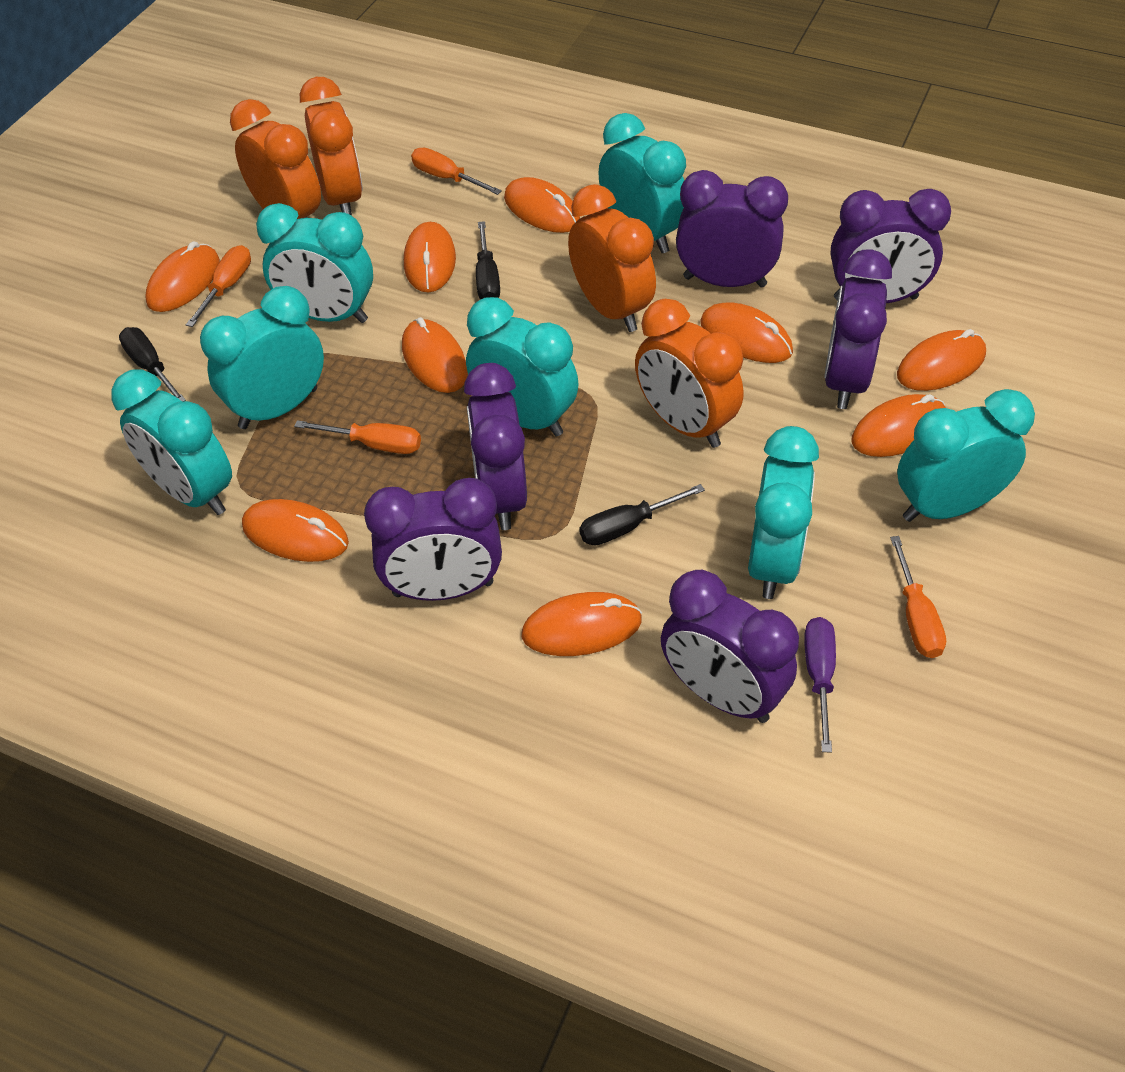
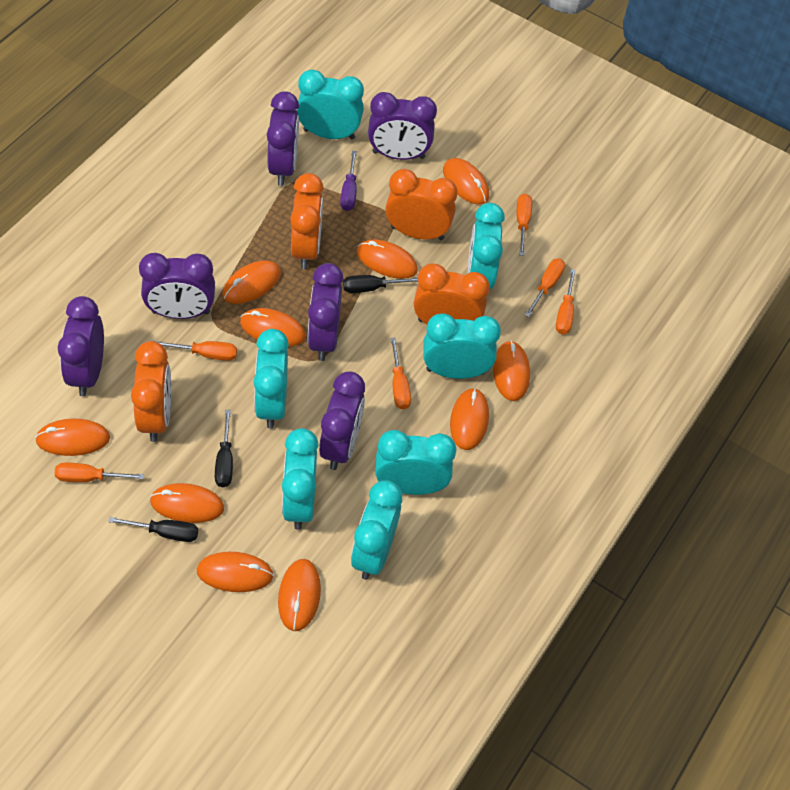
orange mouse: [145,241,220,312] [242,499,349,562] [402,317,468,393] [404,222,456,293] [504,177,580,233] [521,592,642,656] [700,303,793,363] [851,394,946,457] [897,329,986,391] = 9 -> [35,418,110,456] [150,483,224,523] [197,552,274,592] [222,260,281,304] [240,308,306,347] [278,559,321,631] [357,239,418,279] [443,158,489,204] [450,388,489,450] [493,340,530,401] = 10
orange screwdriver: [186,245,251,327] [294,420,421,454] [411,148,502,195] [890,536,946,658] = 4 -> [55,462,144,482] [155,341,237,361] [390,338,411,410] [517,194,532,256] [525,259,565,317] [556,269,576,335] = 6

